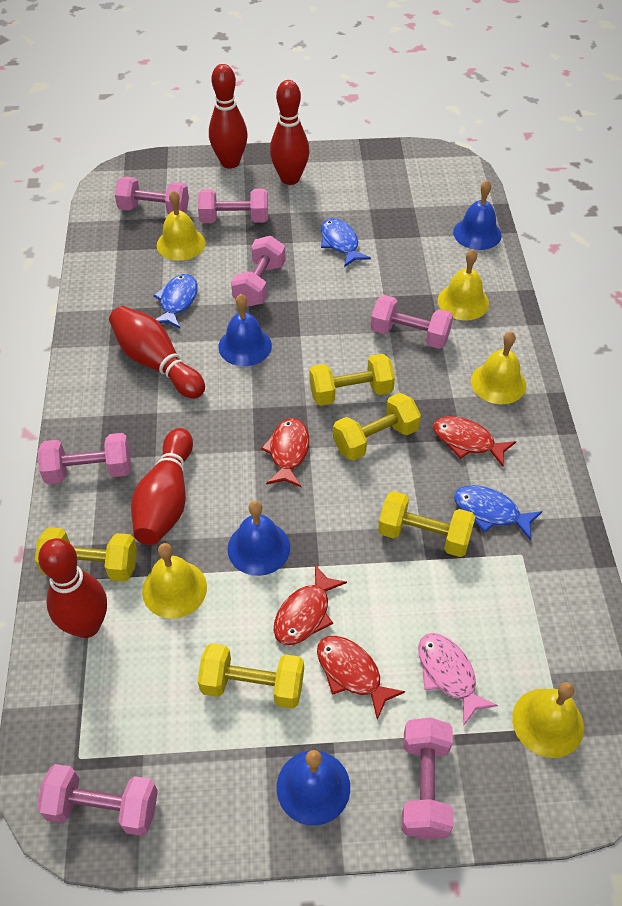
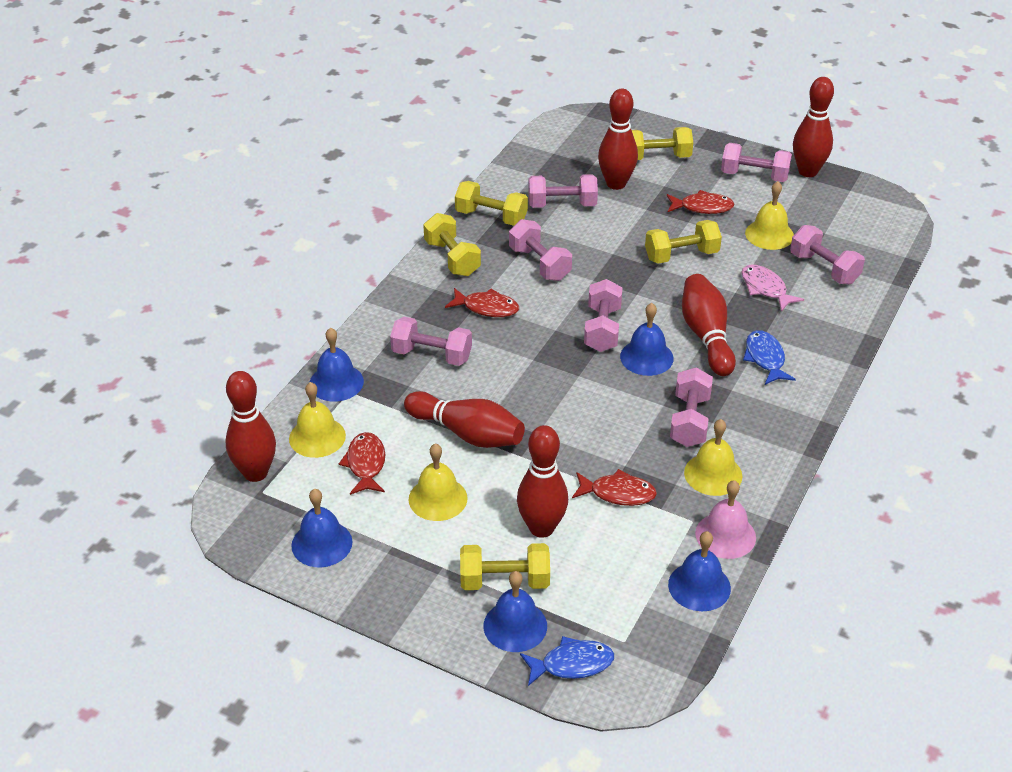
blue bell: [219,294,272,366] [227,501,290,576] [277,750,350,826] [453,180,502,250] = 4 -> [291,489,352,567] [310,328,364,402] [483,571,547,652] [620,303,674,376] [668,531,731,611] = 5
blue fish: [153,274,198,329] [321,218,371,267] [454,485,542,541] = 3 -> [520,636,614,686] [743,330,796,385] = 2
pink bell: none = 0 -> [695,480,756,559] = 1
red bowling pin: [38,538,107,638] [109,306,205,399] [131,428,193,545] [209,64,248,169] [270,80,309,185] = 5 -> [225,371,276,482] [404,391,525,448] [517,425,568,538] [598,89,638,190] [682,274,736,376] [793,77,834,177] = 6
yellow bell: [142,543,207,619] [157,190,205,261] [438,249,489,320] [471,331,526,404] [512,682,584,758] = 5 -> [289,382,346,458] [409,443,468,521] [684,419,743,496] [745,181,794,250] = 4

